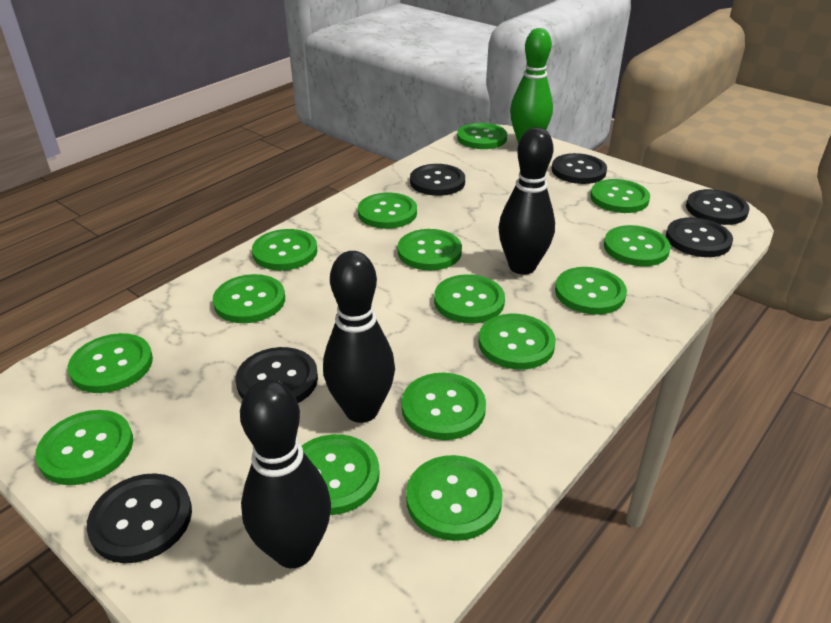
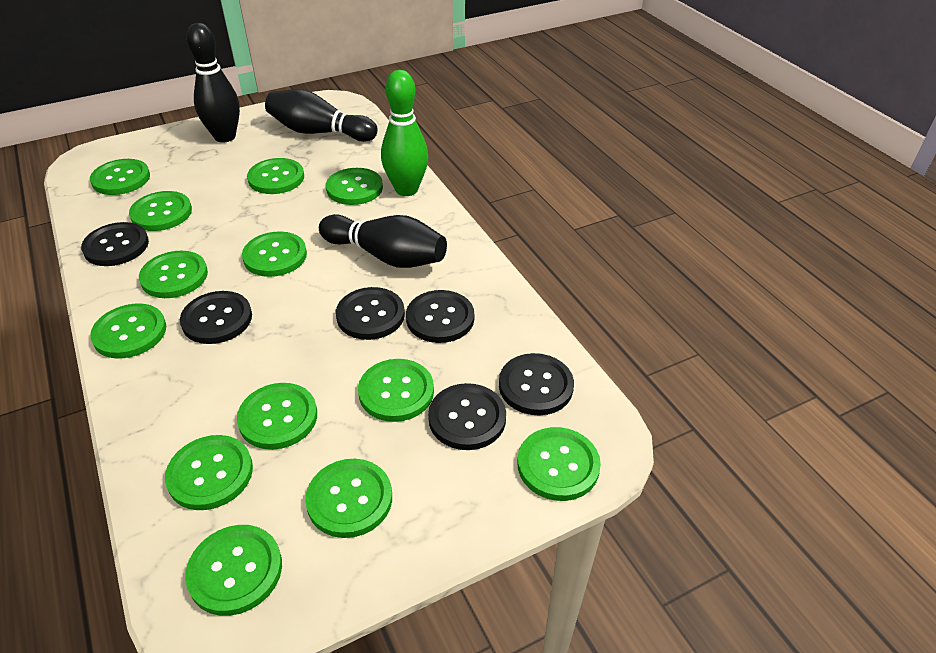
green button: [35,410,133,485] [68,333,153,393] [213,274,285,323] [252,229,317,271] [302,434,380,515] [358,193,417,229] [398,229,462,270] [402,373,486,440] [406,455,503,541] [434,274,505,324] [457,123,507,149] [479,314,556,370] [555,267,627,315] [590,179,650,213] [604,225,671,266] = 15 -> [90,159,150,195] [90,304,166,359] [129,191,192,231] [139,251,208,298] [165,435,253,510] [185,525,282,616] [237,383,317,450] [242,231,307,277] [247,158,304,194] [305,459,392,538] [326,168,383,205] [358,359,434,422] [517,427,601,501] = 13

